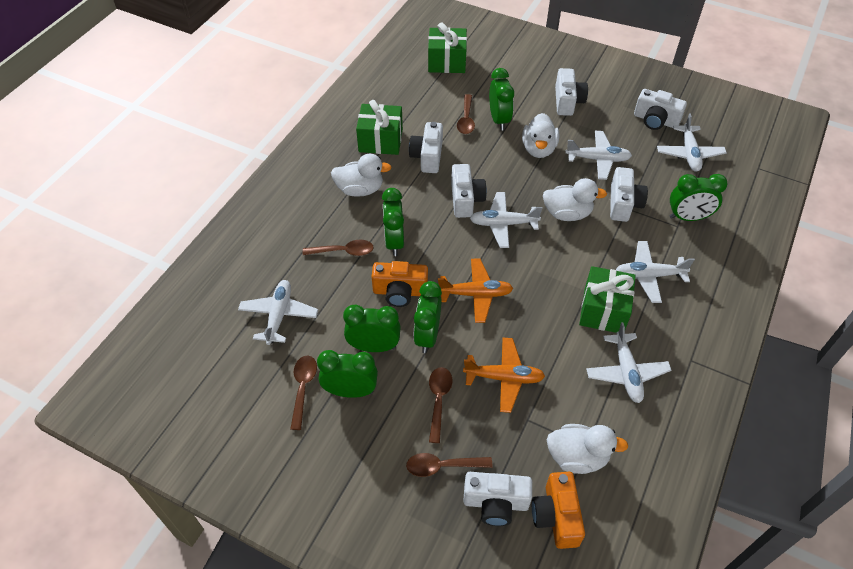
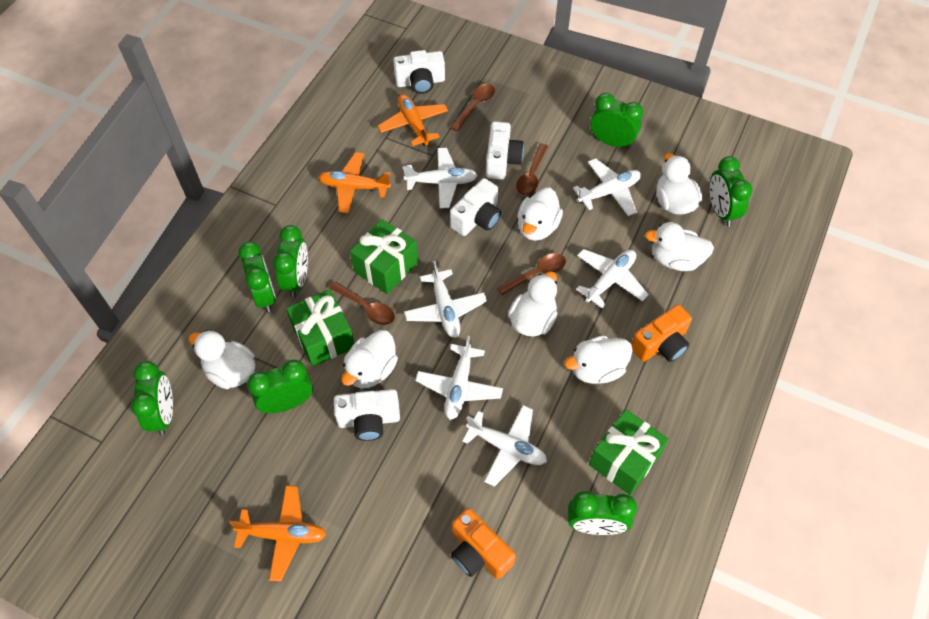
brown spoon: [290,356,317,430] [303,240,374,256] [406,453,493,477] [429,367,452,443] [457,94,475,134] = 5 -> [329,281,395,325] [450,84,495,131] [497,253,566,295] [516,143,548,196] = 4
green clock: [317,350,378,398] [343,305,401,352] [382,188,404,256] [413,281,442,353] [489,68,514,130] [669,174,728,221] = 6 -> [131,361,173,436] [238,241,276,313] [247,360,313,413] [273,225,308,297] [568,491,637,535] [590,93,644,149] [709,156,753,227] = 7
orange plane: [438,259,513,323] [463,338,545,413] = 2 -> [229,485,326,581] [318,152,391,214] [377,94,448,146] = 3
white camera: [409,122,443,173] [451,164,487,218] [463,472,532,526] [555,68,588,116] [610,167,648,222] [634,89,687,130] = 6 -> [334,389,400,441] [393,50,445,94] [450,178,501,236] [486,121,524,180] = 4
white duck: [331,153,392,197] [522,113,559,158] [543,178,607,221] [547,424,628,474] = 4 -> [188,330,255,389] [342,330,398,389] [508,271,557,337] [517,188,563,241] [564,336,633,384] [645,222,714,271] [656,153,702,215] = 7

